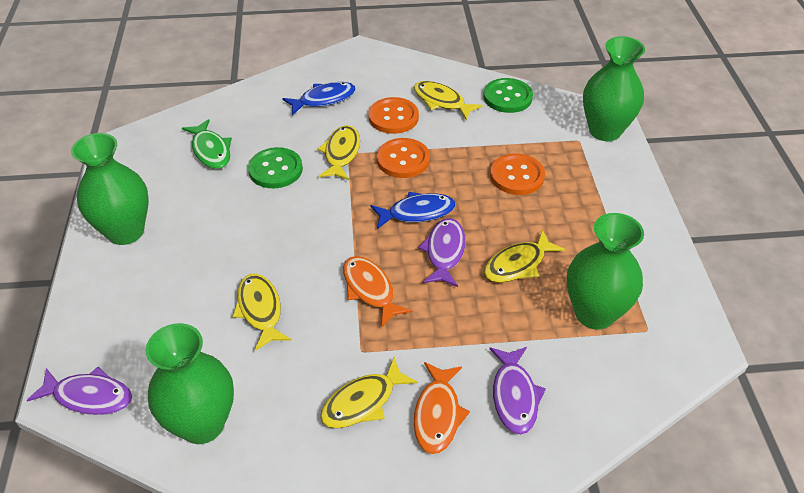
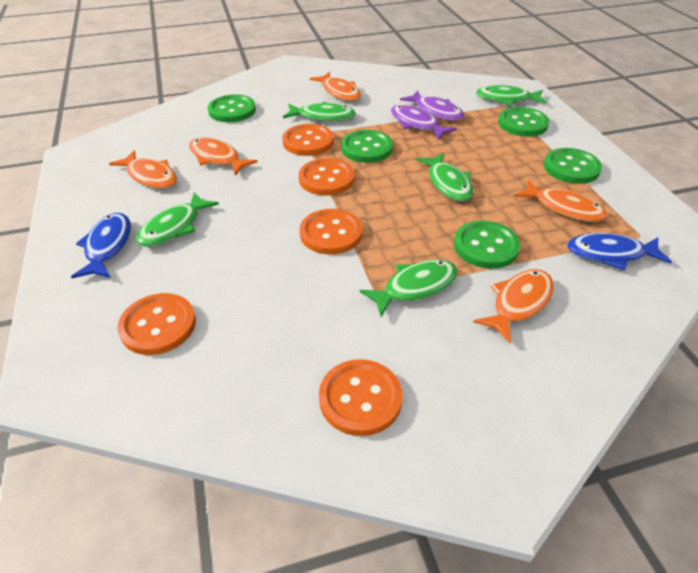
green button: [248,147,303,188] [483,78,533,113] = 2 -> [208,94,256,122] [341,130,393,163] [454,221,521,269] [498,107,549,137] [544,148,602,184] = 5
green fish: [182,119,232,169] = 1 -> [136,192,219,247] [283,102,356,122] [359,260,458,317] [416,153,473,201] [476,85,546,106] = 5
green vase: [71,133,149,245] [145,323,234,444] [567,213,644,330] [583,36,645,141] = 4 -> none = 0
orange button: [368,97,419,134] [377,138,430,178] [490,153,545,195] = 3 -> [117,293,196,355] [282,124,334,156] [299,158,354,195] [300,209,362,254] [319,359,403,436] = 5
orange fish: [343,256,412,328] [413,362,470,454] = 2 -> [109,151,177,189] [189,137,257,176] [309,72,361,101] [473,269,554,344] [514,179,607,222] = 5
purple fish: [27,367,132,415] [418,218,466,287] [489,347,546,435] = 3 -> [391,105,457,140] [400,90,464,121] = 2
yellow fish: [232,274,291,351] [318,125,360,180] [320,357,418,428] [414,81,483,120] [484,230,565,283] = 5 -> none = 0

